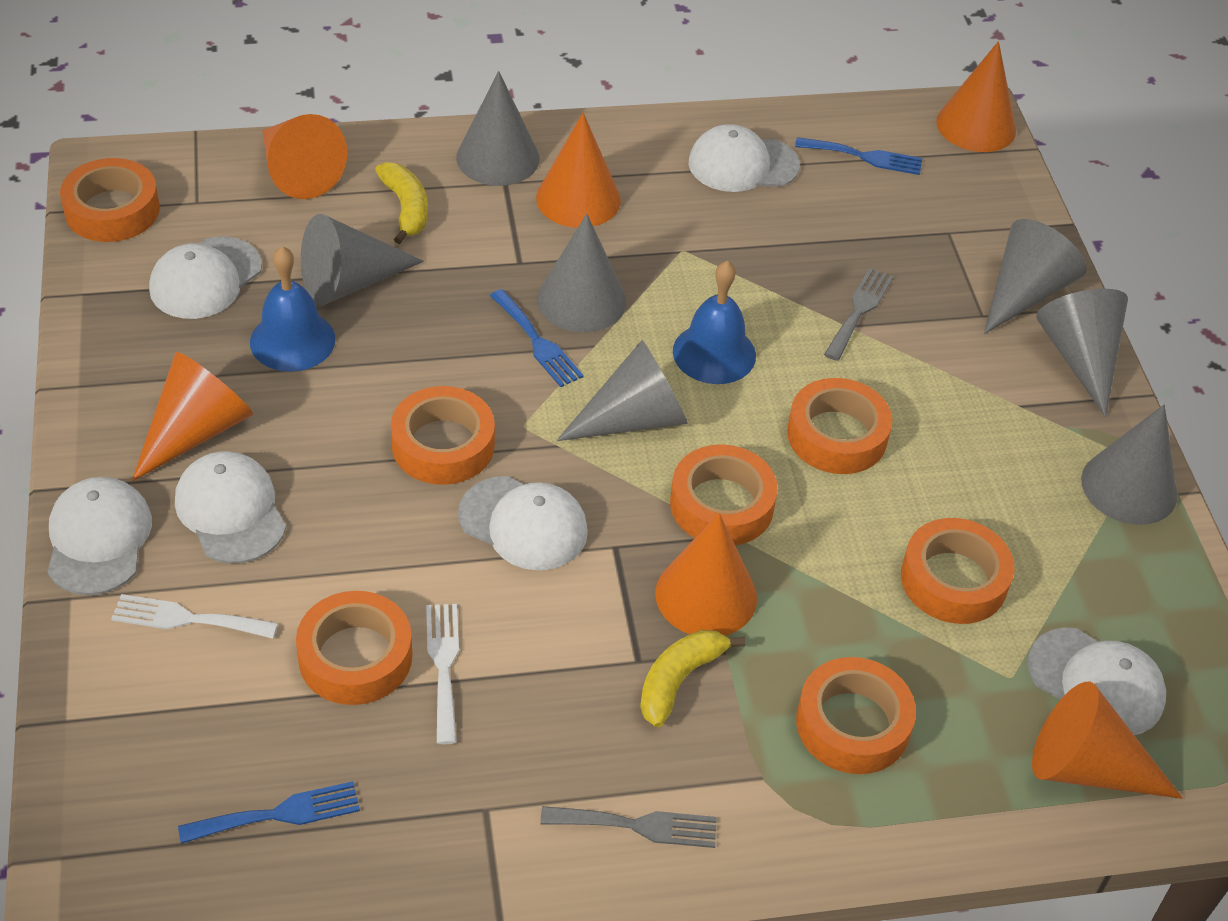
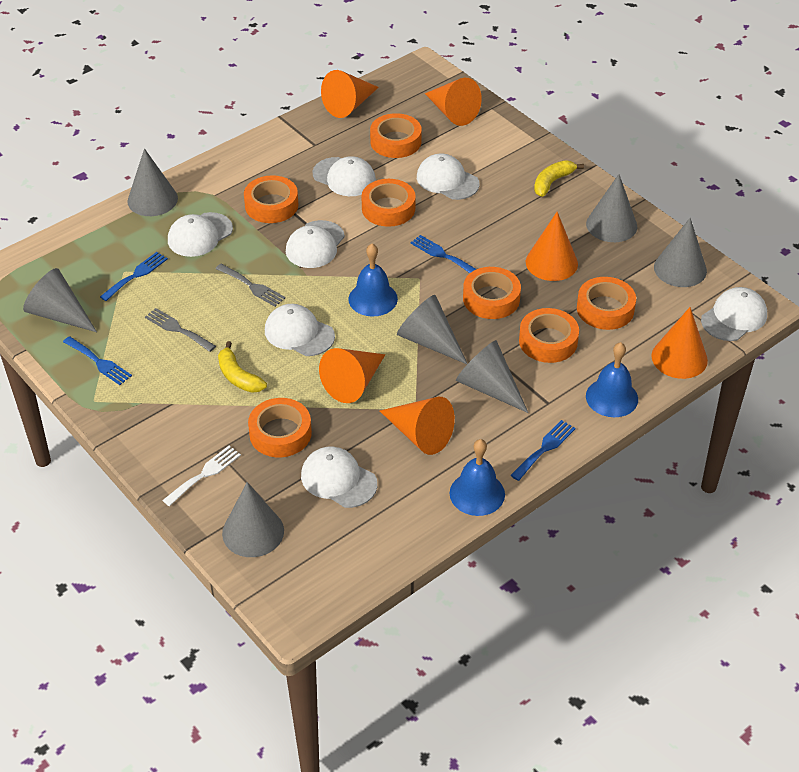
blue bell: [250,246,335,372] [673,261,756,384] = 2 -> [348,244,398,317] [450,439,505,516] [586,342,638,417] = 3
blue fork: [178,781,360,844] [490,289,584,387] [795,137,923,175] = 3 -> [63,336,132,385] [100,252,168,301] [410,235,476,273] [510,420,575,481] = 4
white cap: [48,477,152,595] [149,236,262,319] [175,451,286,563] [458,476,588,570] [688,124,800,192] [1028,628,1166,735] = 6 -> [168,212,233,257] [265,304,335,356] [286,220,345,268] [301,447,377,508] [313,156,376,196] [417,154,479,200] [701,287,767,341] = 7
white fork: [111,594,278,639] [426,604,459,744] = 2 -> [162,446,241,506] = 1

